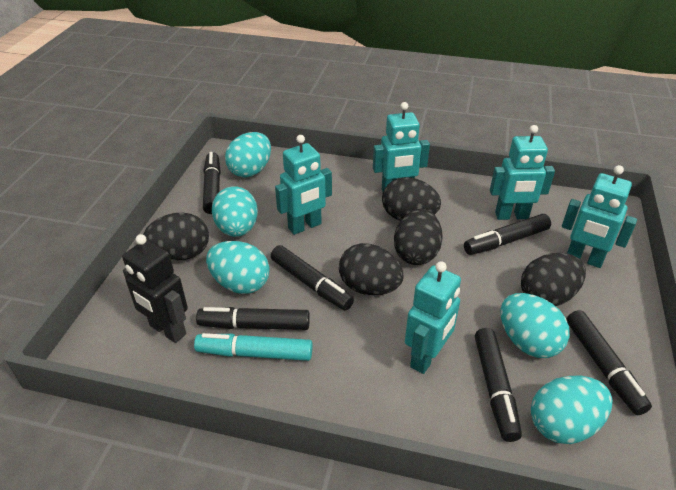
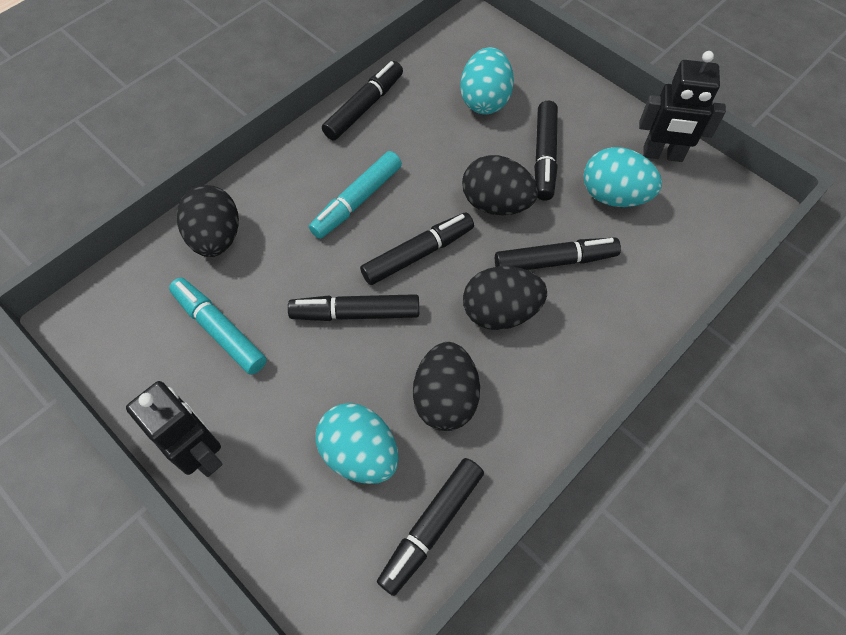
black egg: [143,213,209,260] [339,243,404,295] [382,177,441,221] [394,209,443,265] [521,253,586,306] = 5 -> [177,185,239,257] [413,342,480,431] [462,155,538,215] [463,266,547,330] = 4
black robot: [122,234,188,343] = 1 -> [126,381,223,477] [639,51,726,162] = 2
turquoise egg: [206,241,270,294] [212,186,258,237] [225,132,271,177] [500,293,570,358] [531,376,613,444] = 5 -> [316,403,399,484] [460,47,514,114] [583,147,662,207] = 3
turquoise marker: [194,333,312,361] = 1 -> [169,278,267,375] [309,151,402,239] = 2
turquoise robot: [275,135,332,235] [373,102,430,192] [405,262,461,374] [490,125,555,220] [562,165,637,268] = 5 -> none = 0

